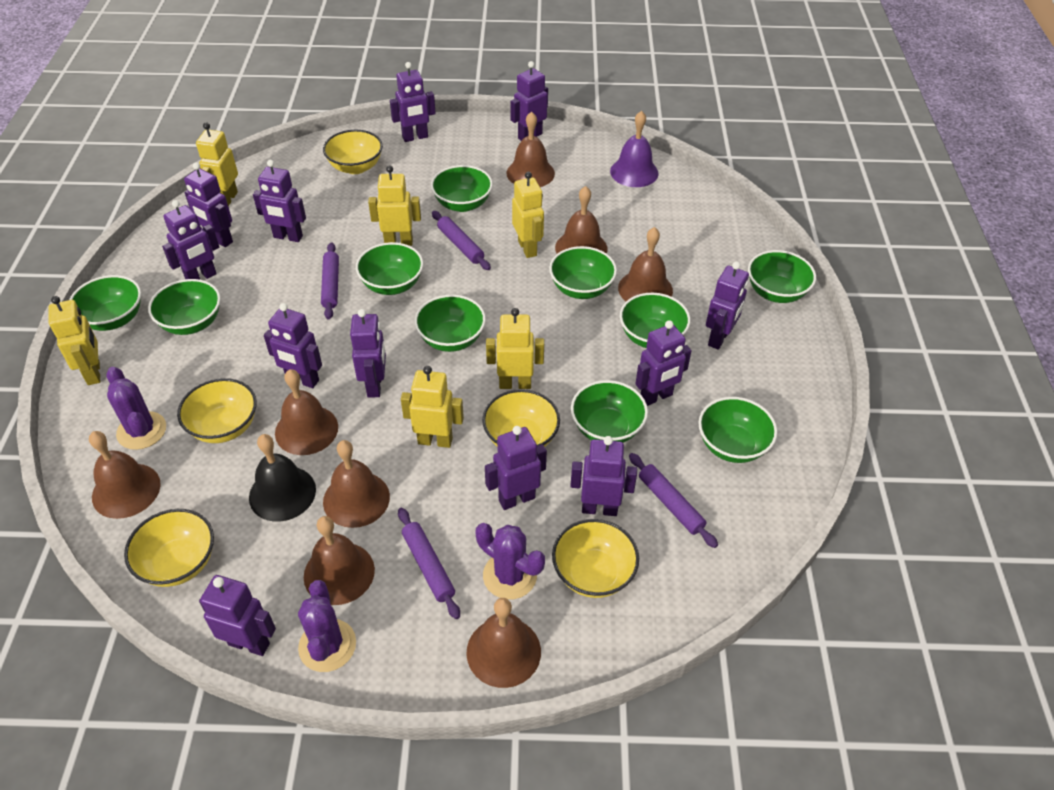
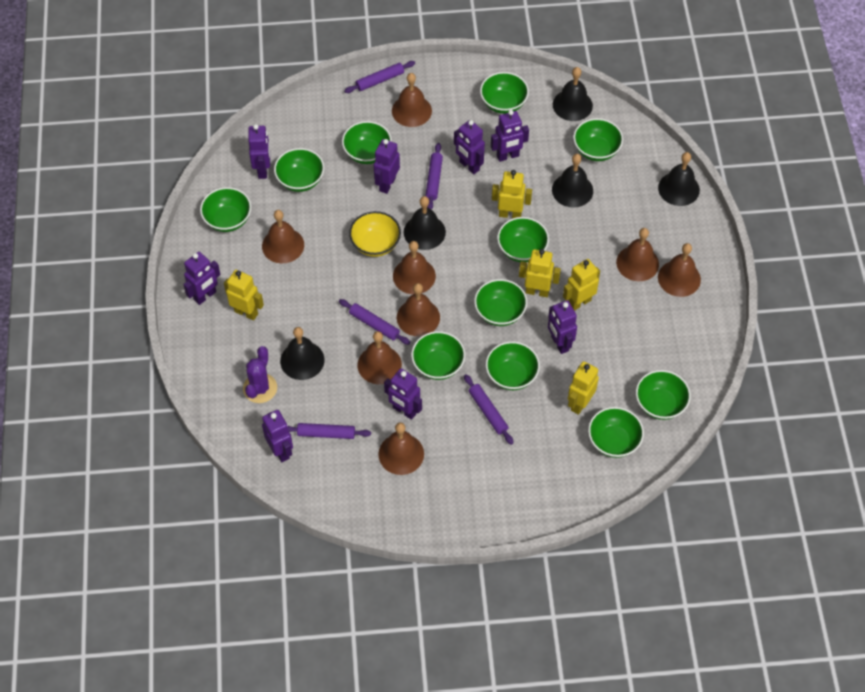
black bell: [249,434,316,522] = 1 -> [280,327,325,380] [404,196,446,250] [552,154,593,208] [553,67,593,121] [658,152,700,206] = 5
green bowl: [69,275,141,331] [148,279,221,335] [356,242,423,295] [415,295,486,352] [431,165,493,212] [549,246,617,299] [571,380,648,443] [620,293,690,348] [698,397,777,463] [748,250,816,303] = 10 -> [200,187,251,232] [274,148,324,192] [342,121,392,164] [411,331,465,380] [474,279,527,326] [480,72,529,114] [486,341,540,390] [497,217,549,262] [573,118,623,161] [588,407,644,458] [636,370,691,420] = 11
purple bell: [610,111,659,187] = 1 -> none = 0
purple cactus: [106,367,166,450] [298,580,356,672] [476,523,545,599] = 3 -> [243,346,277,403] = 1
purple robot: [162,200,220,279] [184,162,233,247] [199,575,276,656] [253,160,306,242] [264,303,322,388] [350,309,386,398] [390,62,436,142] [485,426,547,510] [510,61,548,141] [570,436,637,516] [635,320,692,406] [706,262,749,350] = 12 -> [183,252,220,305] [248,124,270,179] [262,410,293,462] [374,139,400,194] [384,368,422,420] [454,120,485,174] [491,110,529,162] [548,300,577,354] = 8
purple rolling pin: [321,242,339,320] [398,508,460,619] [432,211,491,270] [629,453,718,548] = 4 -> [288,423,371,439] [339,299,410,345] [344,61,415,93] [425,143,443,210] [464,374,514,445] = 5
yellow bowl: [124,509,214,587] [177,378,257,443] [323,130,383,174] [482,389,560,447] [552,519,639,598] = 5 -> [349,211,401,257] = 1
yellow robot: [48,296,100,385] [196,122,238,206] [368,165,421,246] [401,366,464,448] [486,308,544,389] [512,171,544,258] = 6 -> [224,270,264,321] [492,170,532,218] [519,249,561,297] [563,259,600,311] [568,361,599,415] = 5

